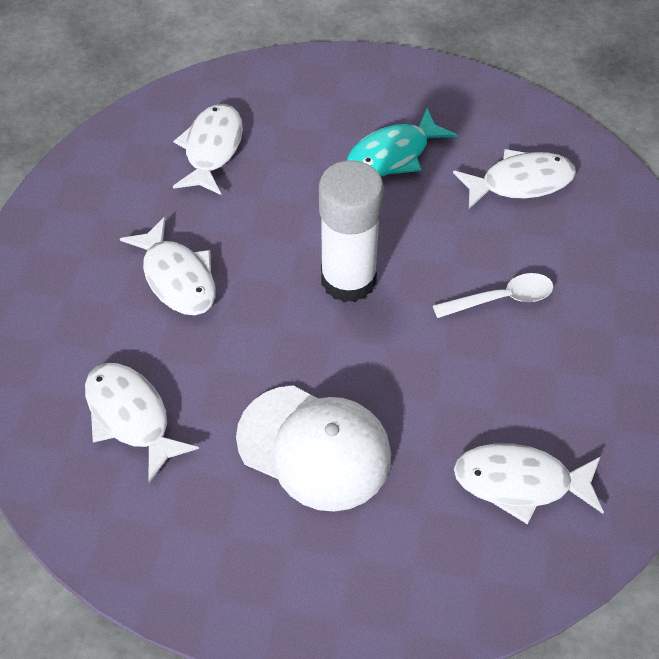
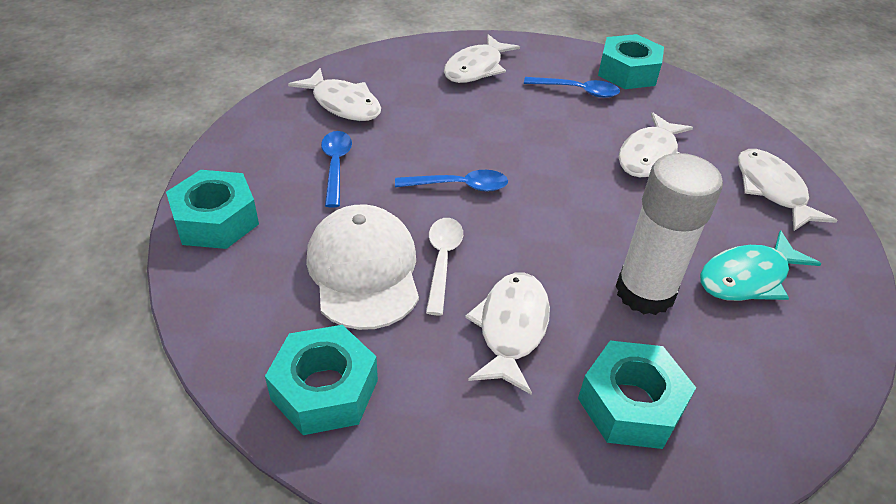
blue spoon: none = 0 -> [321,131,352,208] [395,170,508,192] [524,77,620,98] = 3
turquoise nut: none = 0 -> [166,170,259,249] [265,325,378,435] [578,341,696,449] [598,34,664,89] = 4

